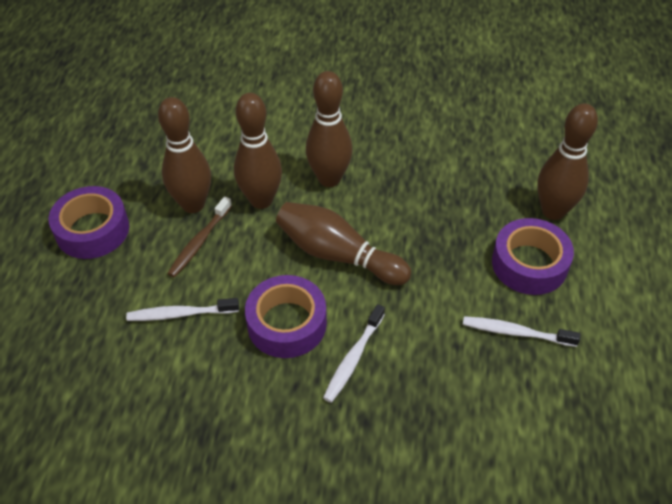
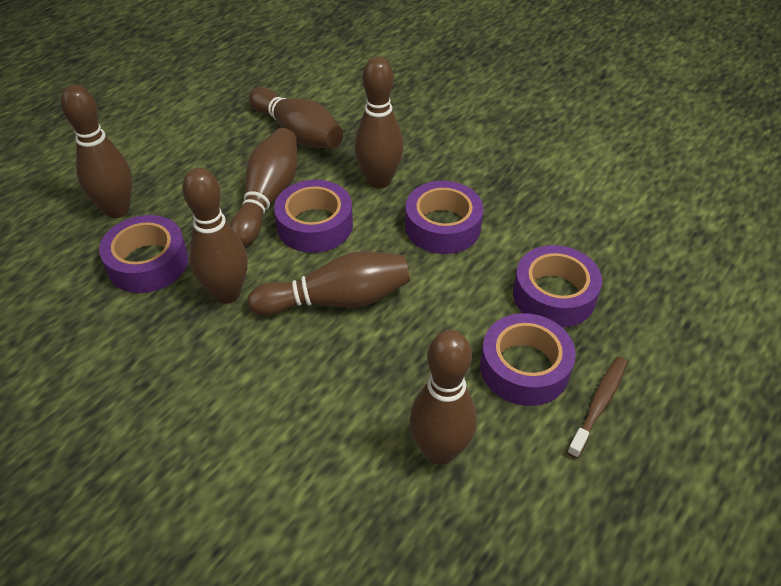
brown bowling pin: [158,97,211,213] [234,93,282,209] [276,202,411,285] [306,71,353,187] [537,103,598,220] = 5 -> [61,85,132,218] [182,168,248,304] [230,128,297,246] [247,251,410,316] [249,87,343,148] [355,57,404,189] [409,330,477,465] = 7
purple tape: [48,186,129,259] [245,275,327,358] [492,218,574,295] = 3 -> [99,215,188,293] [274,180,353,253] [405,181,483,254] [480,313,576,406] [513,245,602,327] = 5
white toothbrush: [126,298,239,321] [323,304,385,403] [463,316,580,347] = 3 -> none = 0

